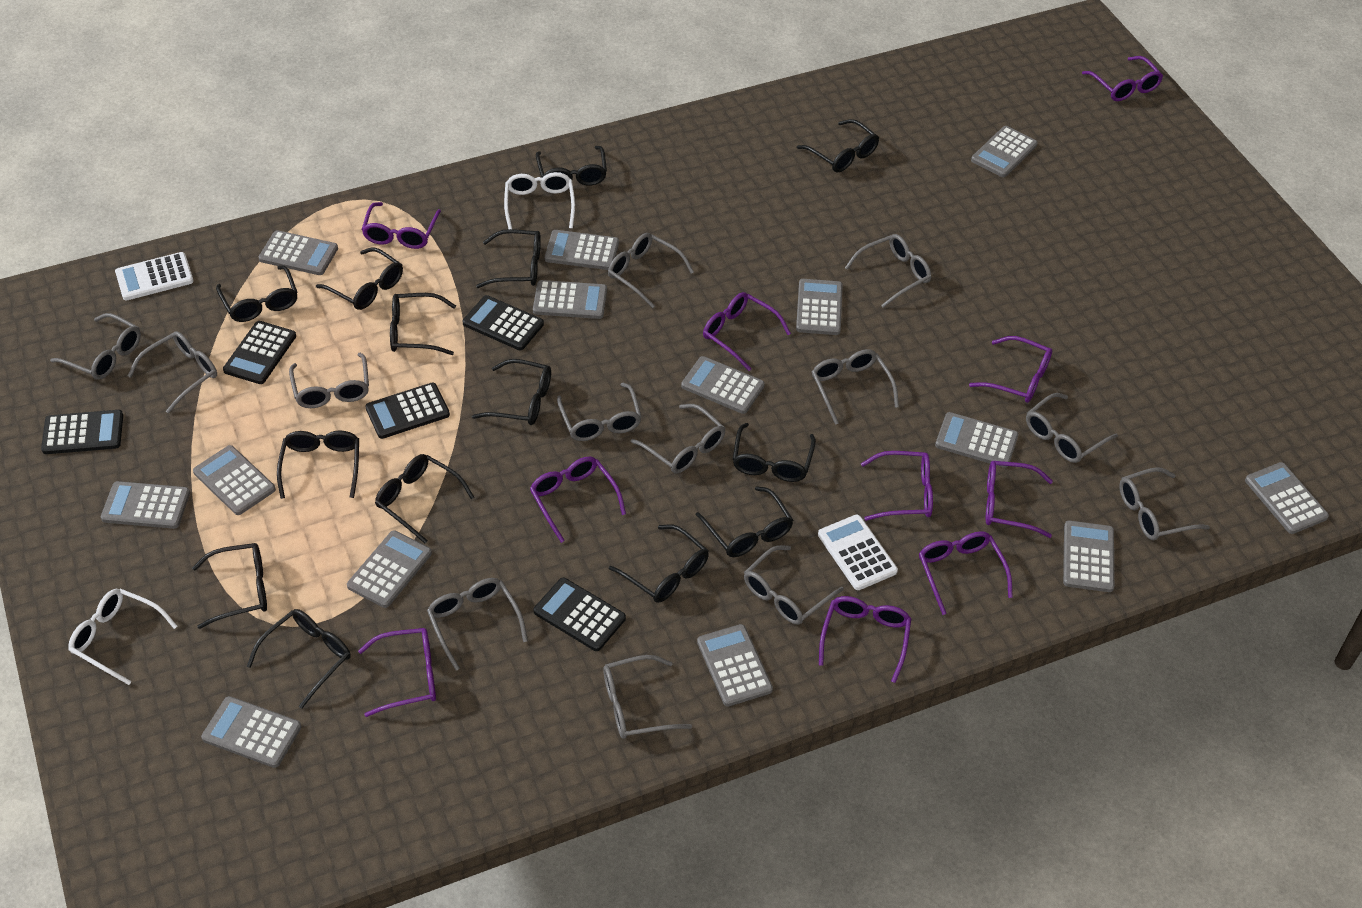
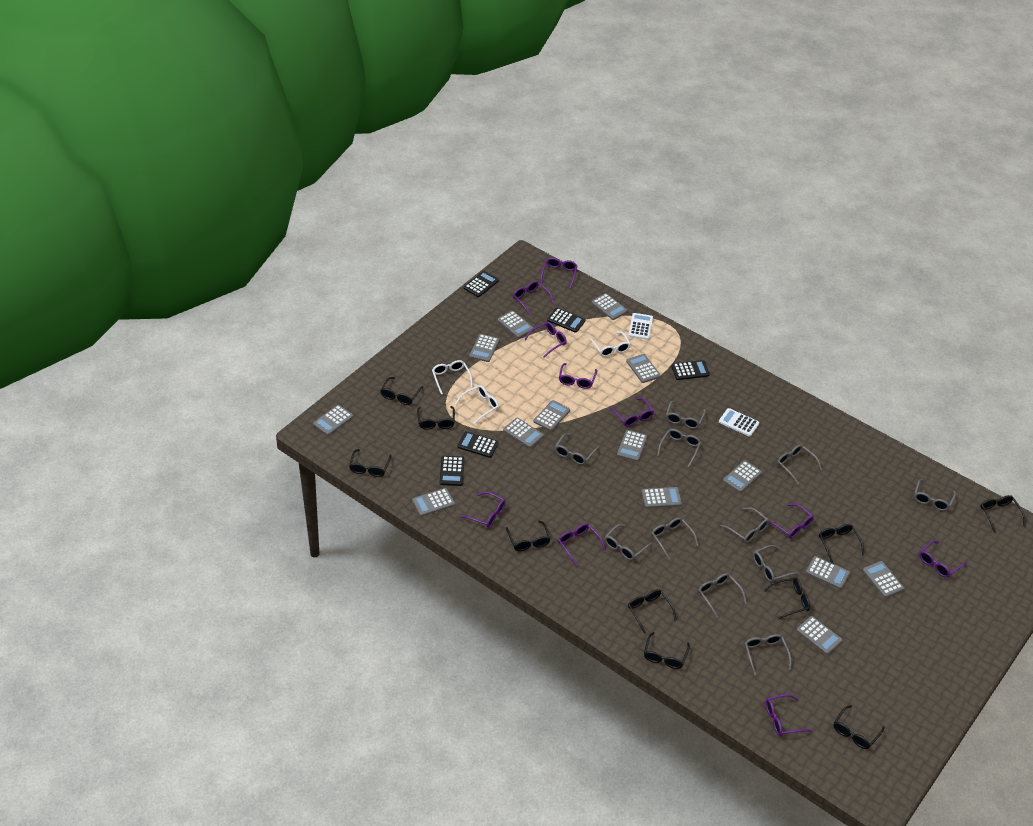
black glasses: [192,543,267,629] [216,266,297,322] [247,609,351,709] [277,430,359,499] [316,247,403,310] [375,454,475,543] [390,293,456,355] [472,359,551,425] [476,229,541,288] [536,146,607,186] [609,524,709,603] [696,486,793,557] [733,423,816,482] [797,119,879,172] = 14 -> [349,449,391,477] [380,377,423,405] [417,406,455,430] [506,520,550,551] [628,589,677,634] [644,632,690,669] [764,578,810,620] [819,524,864,563] [833,705,885,749] [980,495,1025,533] = 10
grey glasses: [50,313,141,380] [128,331,217,414] [289,353,369,408] [427,578,528,671] [557,383,642,441] [603,655,692,739] [608,233,694,308] [631,404,725,473] [744,545,844,625] [812,349,899,425] [845,234,931,308] [1026,393,1118,463] [1119,467,1210,540] = 13 -> [555,433,599,465] [605,524,652,560] [651,517,698,559] [657,429,701,467] [666,401,706,429] [698,573,747,618] [721,507,769,543] [745,634,791,676] [753,545,799,582] [777,444,822,484] [914,479,956,511] = 11
white glasses: [68,589,177,685] [504,172,575,229] = 2 -> [432,360,473,395] [455,385,499,424] [589,332,631,357] = 3

